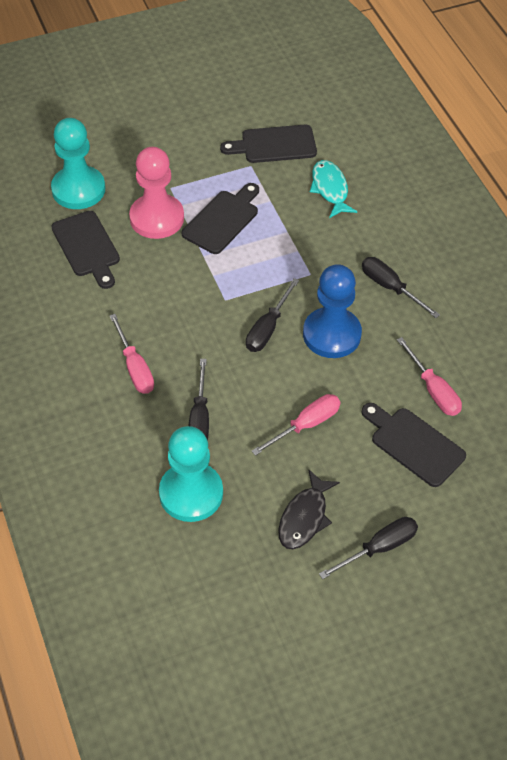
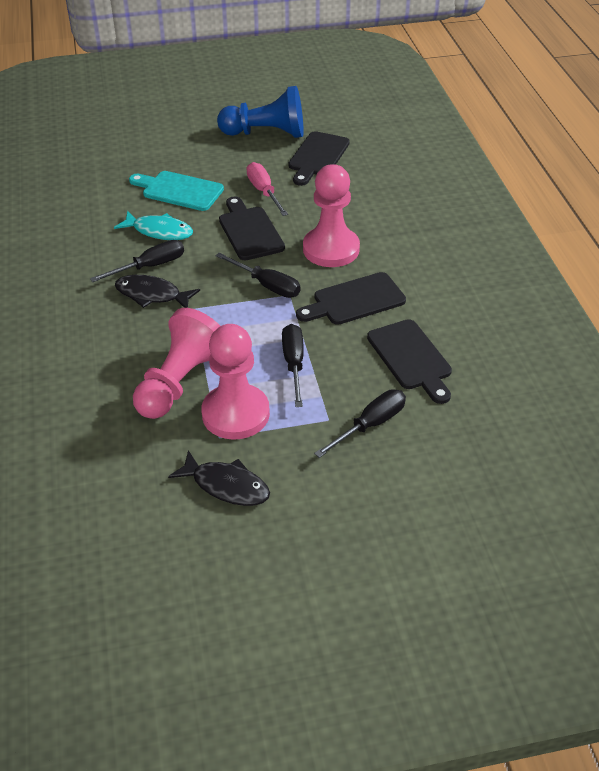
black fish: [278,469,340,549] = 1 -> [115,275,200,308] [168,450,270,506] = 2
pink pawn: [129,147,184,239] = 1 -> [133,308,220,419] [201,324,270,440] [303,164,360,267] = 3
pink screwdriver: [110,314,154,394] [252,394,340,456] [397,337,462,416] = 3 -> [246,162,288,216] = 1
turquoise cutting board: none = 0 -> [129,171,224,211] = 1
turquoise pawn: [51,118,105,209] [159,426,223,522] = 2 -> none = 0

